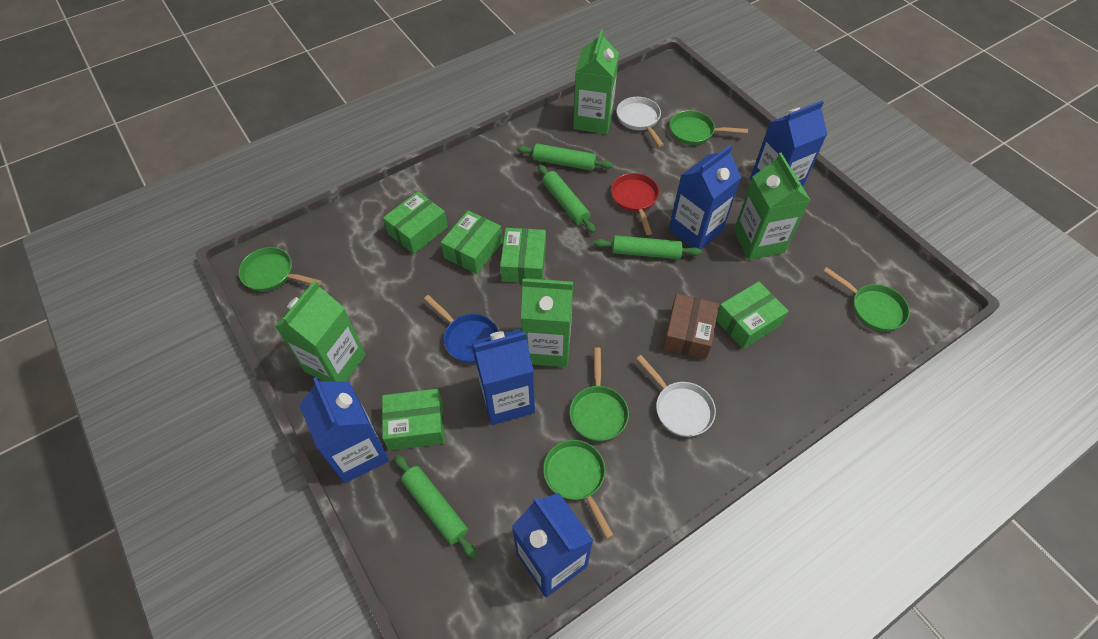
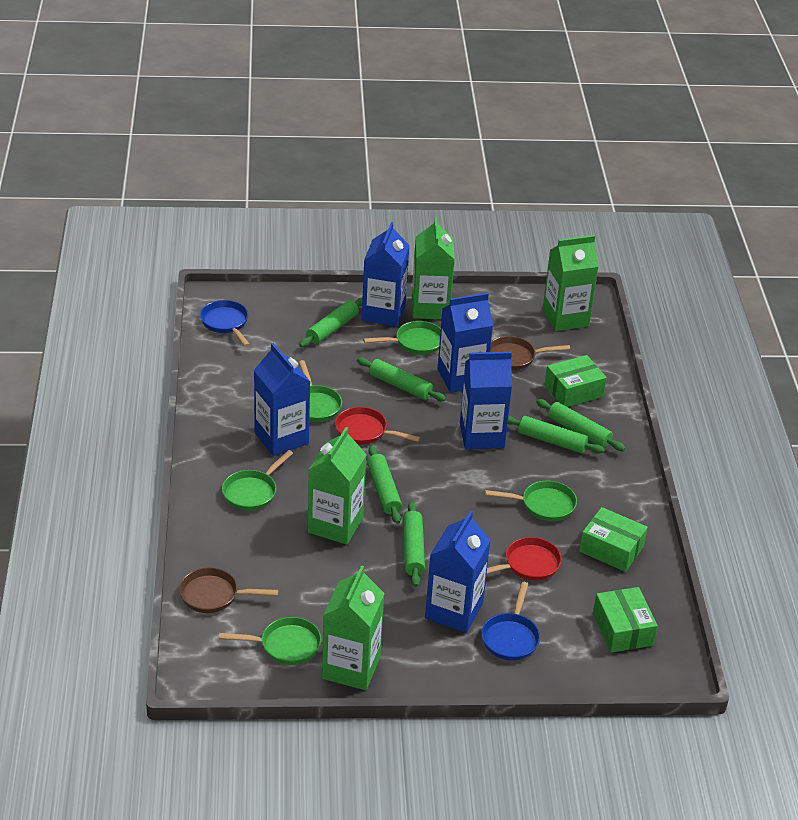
blue pan: [424,295,499,363] = 1 -> [200,300,250,347] [481,582,540,661] = 2
brown box: [663,294,719,360] = 1 -> none = 0
brown pan: none = 0 -> [179,568,278,613] [490,336,570,370] = 2
green box: [382,389,445,450] [383,192,448,254] [441,210,503,274] [500,228,546,283] [716,281,788,349] = 5 -> [545,355,607,407] [579,507,648,572] [593,587,658,653] = 3
green rolling pin: [394,454,477,559] [517,143,613,171] [538,165,596,233] [594,235,702,259] = 4 -> [299,298,363,347] [357,357,446,401] [367,445,402,524] [403,501,425,587] [508,416,605,453] [536,399,626,451] = 6
red pan: [611,173,659,235] = 1 -> [335,407,420,444] [487,537,562,581] = 2
white pan: [617,97,664,147] [636,355,716,437] = 2 -> none = 0

